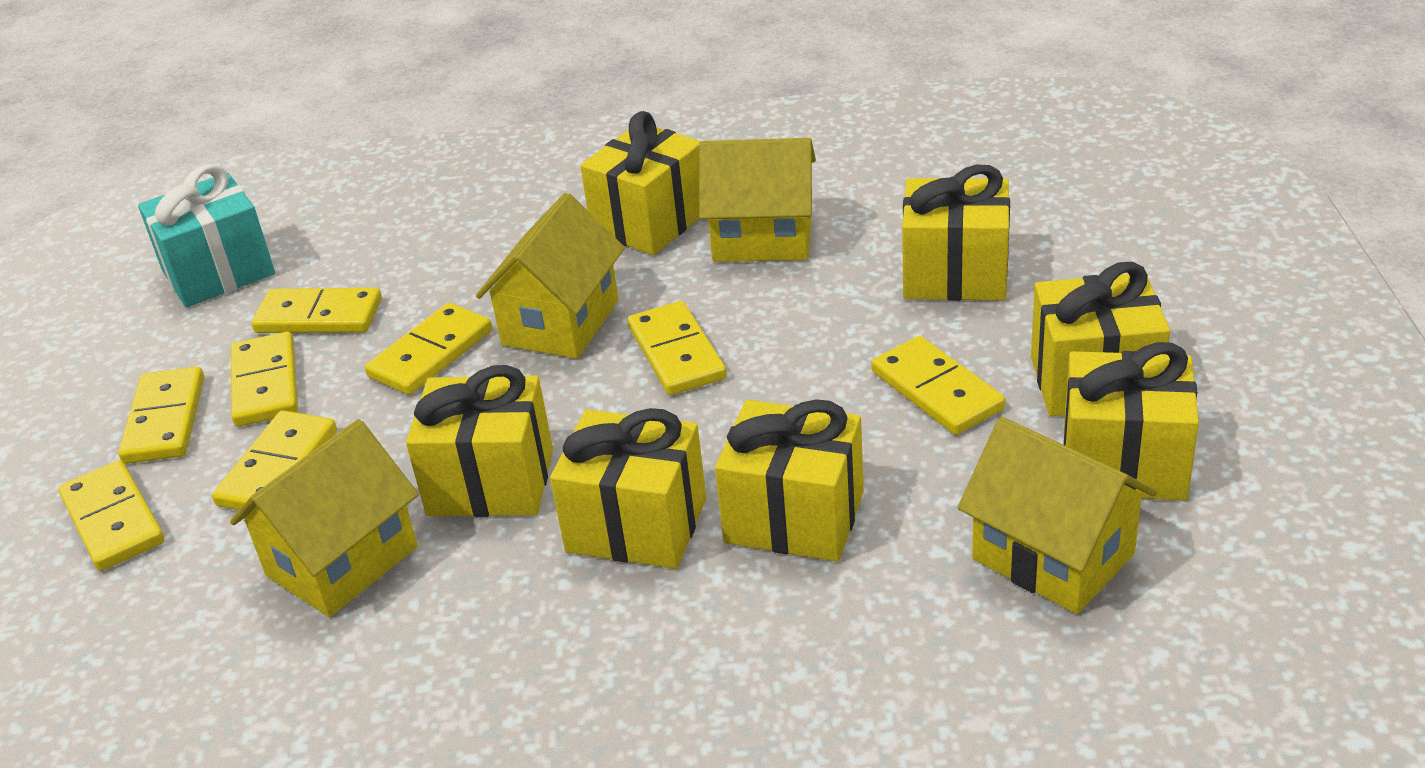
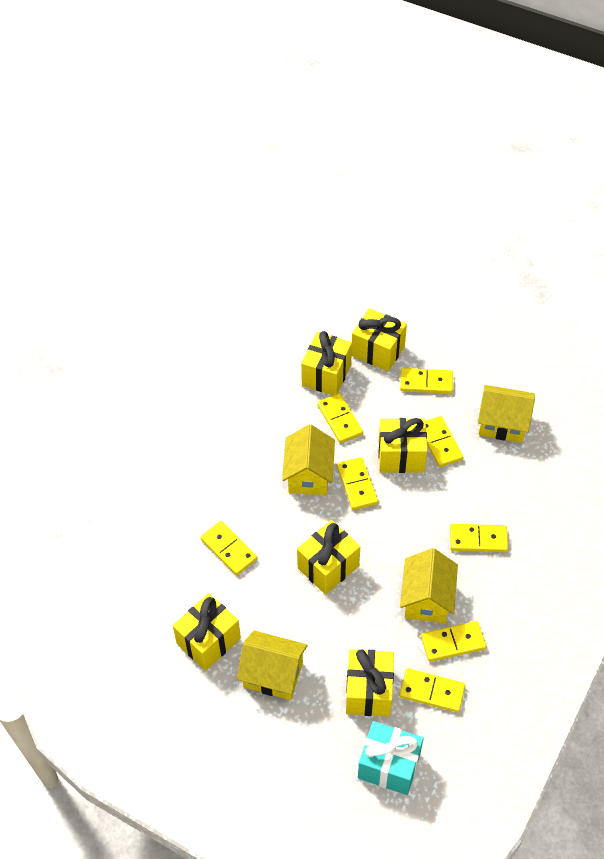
yellow gift: [406,365,553,517] [550,408,706,569] [580,111,700,255] [715,399,864,562] [902,165,1010,301] [1031,262,1170,416] [1064,342,1199,500] = 7 -> [173,593,241,671] [297,520,360,595] [301,331,352,395] [346,649,394,717] [351,308,407,372] [378,418,427,473] = 6

